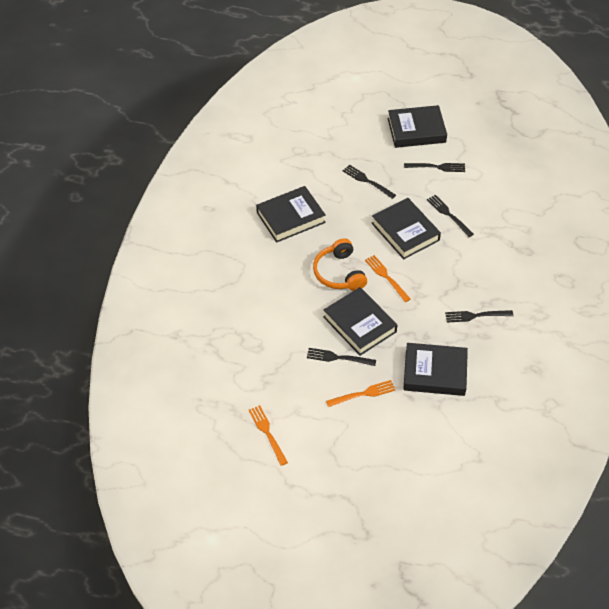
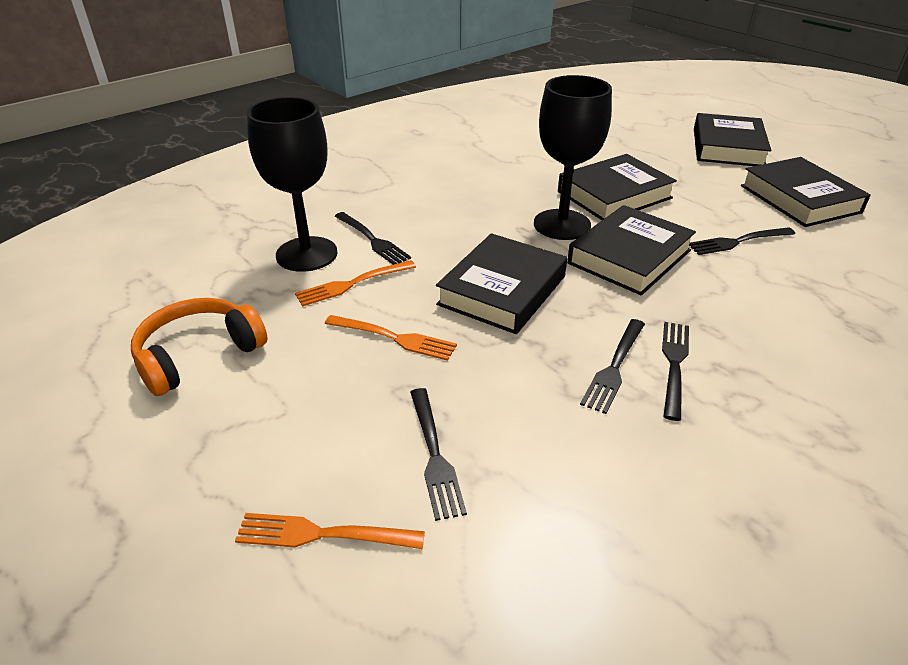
black goblet: none = 0 -> [247,97,338,272] [534,75,612,240] = 2

